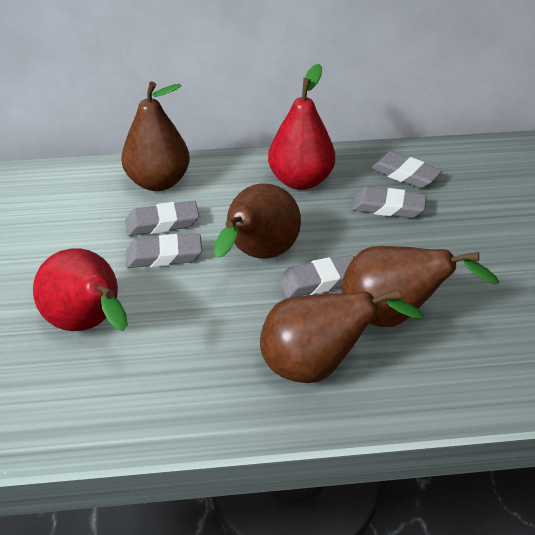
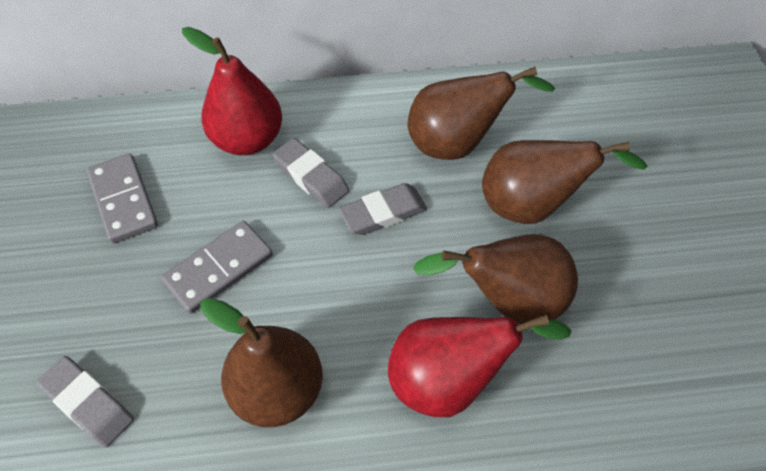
grey domino: none = 0 -> [87,153,158,243] [161,221,273,314] = 2
grey eraser: [125,201,199,236] [126,234,202,268] [279,255,354,298] [352,187,426,218] [370,152,442,188] = 5 -> [37,356,134,447] [273,138,349,208] [339,183,427,235] = 3

